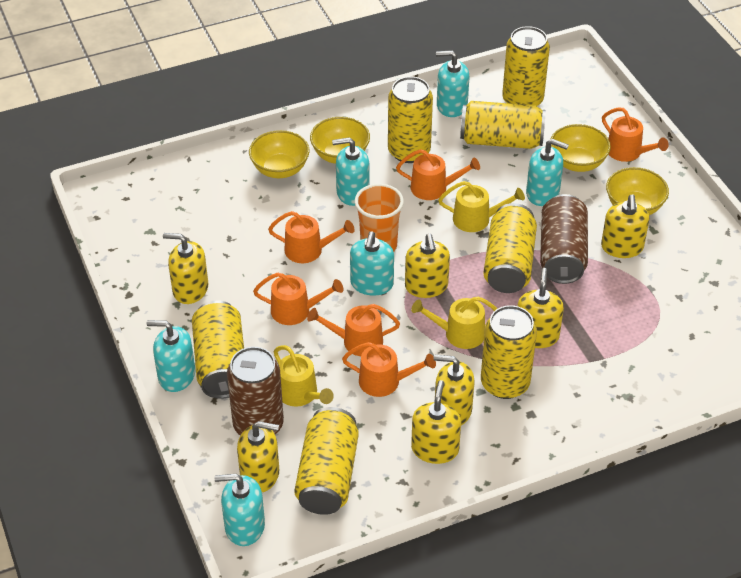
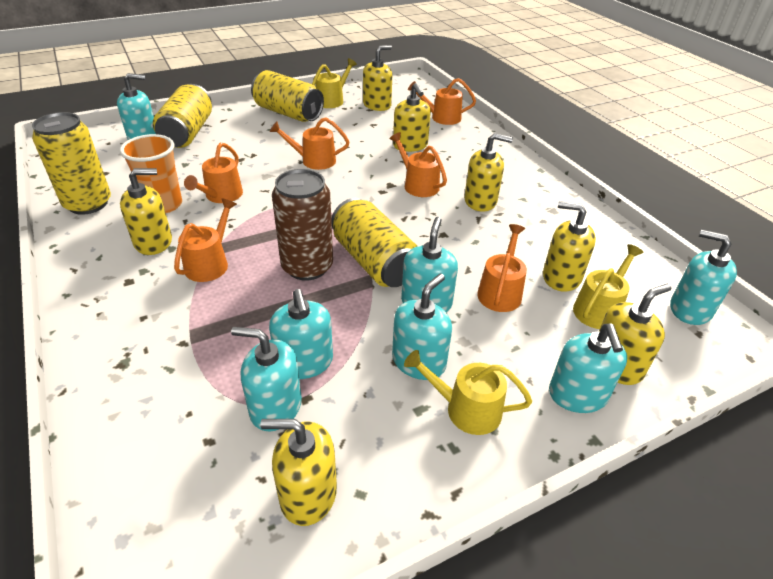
brown can: [227,347,284,435] [540,194,588,284] = 2 -> [272,169,333,281] = 1
turquoise soap dispenser: [147,320,195,392] [215,474,265,546] [332,137,369,206] [350,231,394,296] [436,50,469,117] [526,139,569,206] = 6 -> [117,73,156,140] [231,327,302,432] [269,289,333,379] [392,273,452,380] [401,217,458,312] [549,324,627,413] [670,230,737,325] = 7
yellow bowl: [249,130,310,178] [310,117,370,164] [550,124,611,172] [606,167,669,215] = 4 -> none = 0
yellow can: [192,300,244,399] [294,407,359,515] [388,77,433,163] [460,101,546,149] [481,305,537,399] [483,203,537,293] [502,26,550,106] = 7 -> [32,112,111,215] [153,84,212,148] [251,70,324,122] [331,198,417,287] = 4

